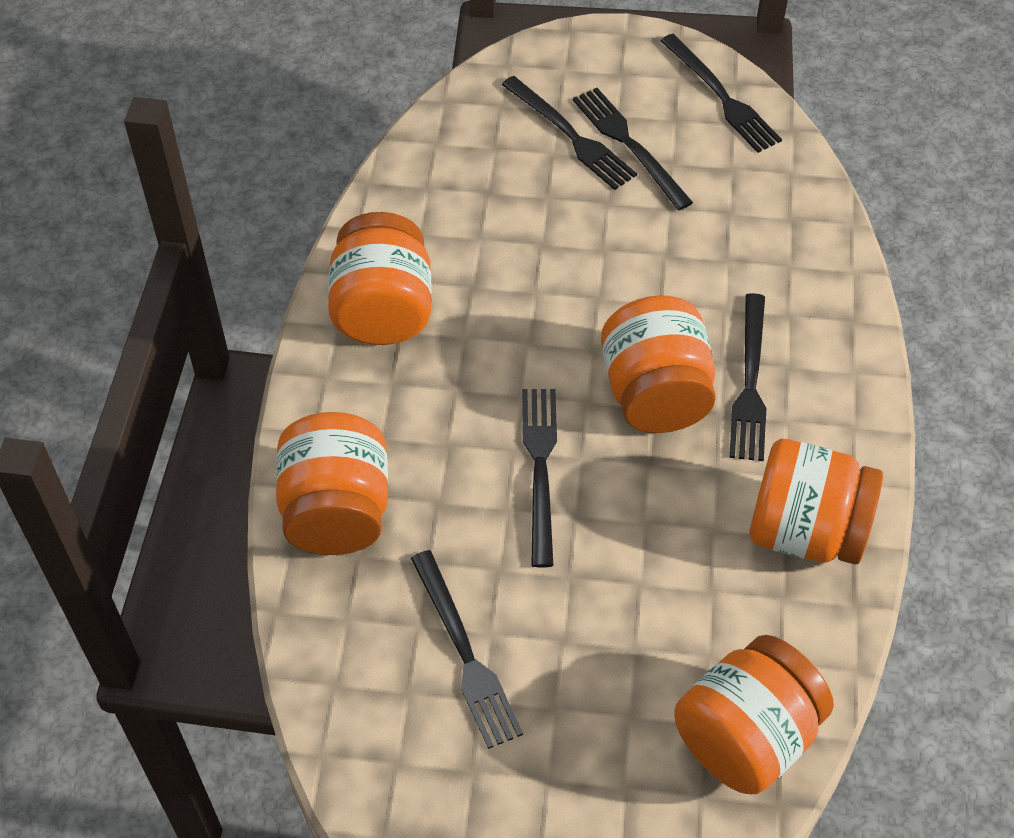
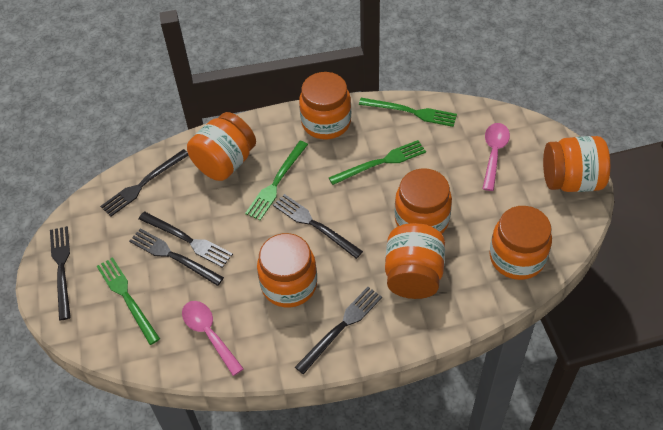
green fork: none = 0 -> [97,257,160,345] [245,141,308,220] [329,140,426,185] [359,98,457,127] = 4
orange jar: [276,412,388,555] [328,212,432,345] [601,295,716,433] [674,635,834,794] [749,439,883,565] = 5 -> [187,112,256,181] [257,233,317,308] [299,72,351,139] [385,223,445,299] [394,168,452,234] [490,206,552,280] [543,136,610,192] = 7
pink spoon: none = 0 -> [182,301,244,376] [482,123,510,191] = 2

